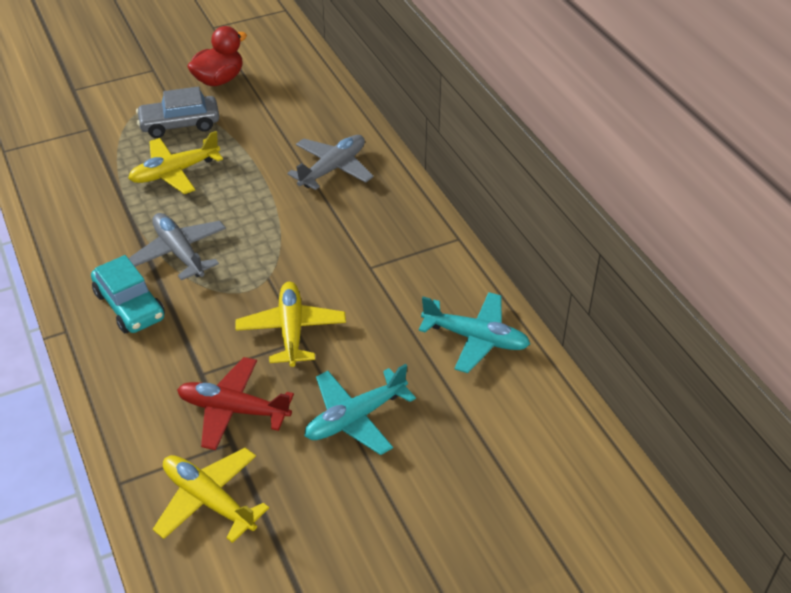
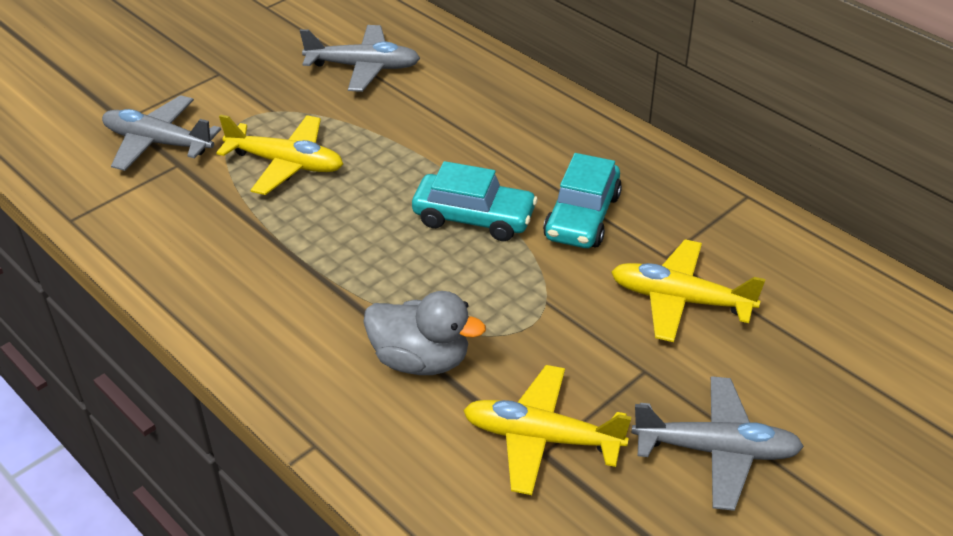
grey car: [136,87,219,138] = 1 -> none = 0
grey duck: none = 0 -> [364,291,486,375] = 1
grey plane: [128,213,226,280] [287,135,373,190] = 2 -> [102,95,221,171] [300,25,420,92] [632,376,804,511] = 3
red duck: [187,26,247,86] = 1 -> none = 0
red plane: [177,357,294,450] = 1 -> none = 0
turquoise car: [91,255,165,333] = 1 -> [412,161,538,241] [543,153,622,248] = 2
turquoise plane: [305,364,416,455] [419,292,530,373] = 2 -> none = 0

